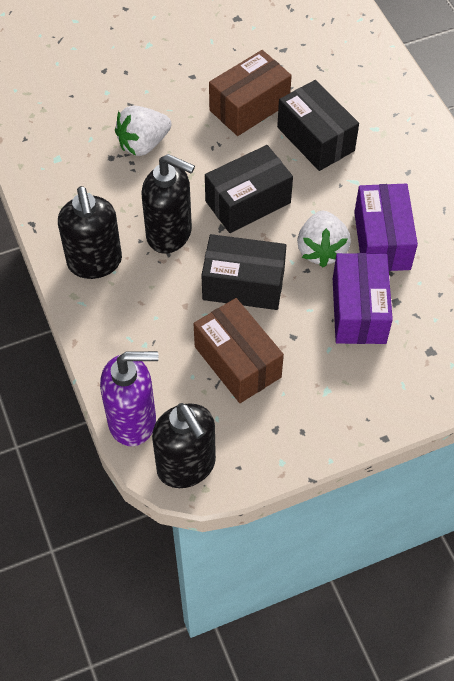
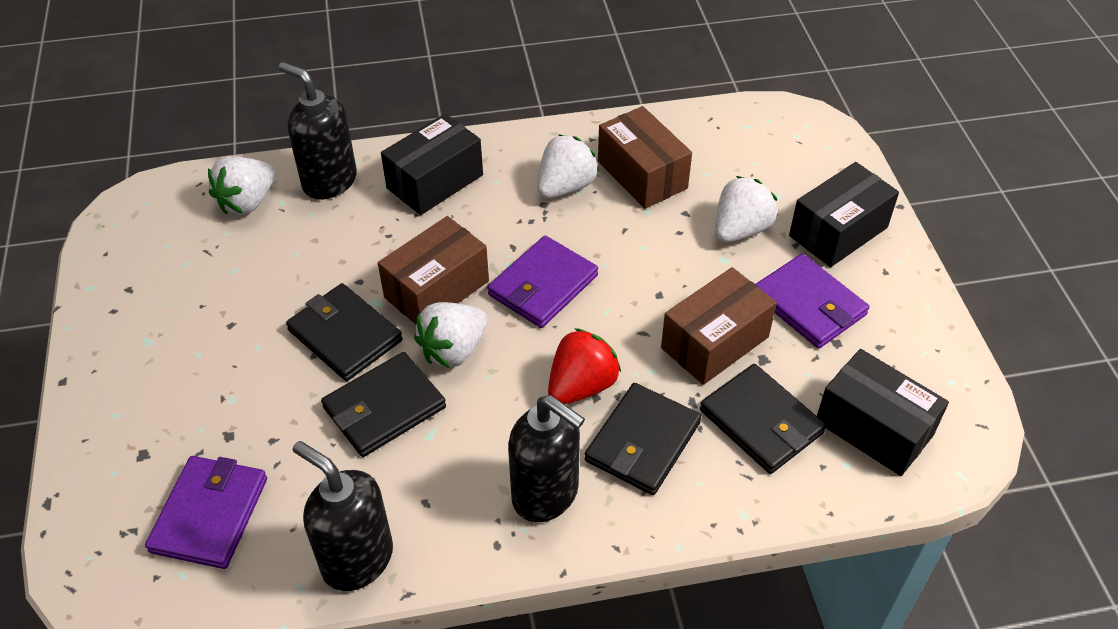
black wallet: none = 0 -> [286,283,403,381] [321,352,446,457] [585,383,701,495] [700,364,826,474] = 4
brown box: [194,298,284,403] [209,50,292,136] = 2 -> [378,216,489,324] [598,106,692,209] [661,267,777,385] = 3
purple box: [333,253,393,344] [354,184,418,271] = 2 -> none = 0
purple soap dispenser: [100,351,158,446] = 1 -> none = 0
purple wallet: none = 0 -> [145,456,267,569] [487,235,598,328] [756,254,869,349] = 3
red strawberry: none = 0 -> [548,328,621,404] = 1
white strawberry: [115,106,172,156] [297,210,351,267] = 2 -> [208,157,275,215] [414,302,487,368] [537,134,599,198] [715,176,778,243] = 4

